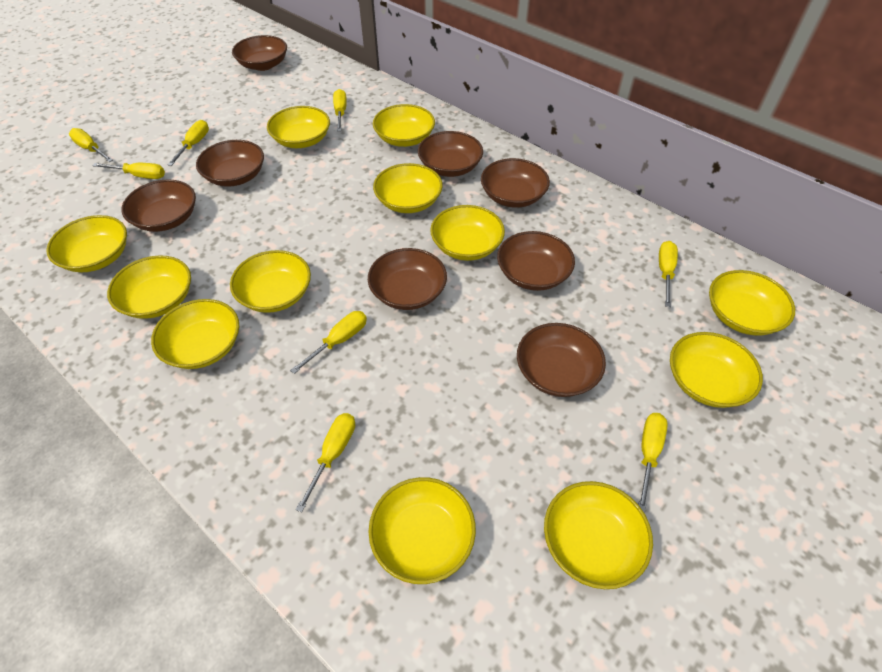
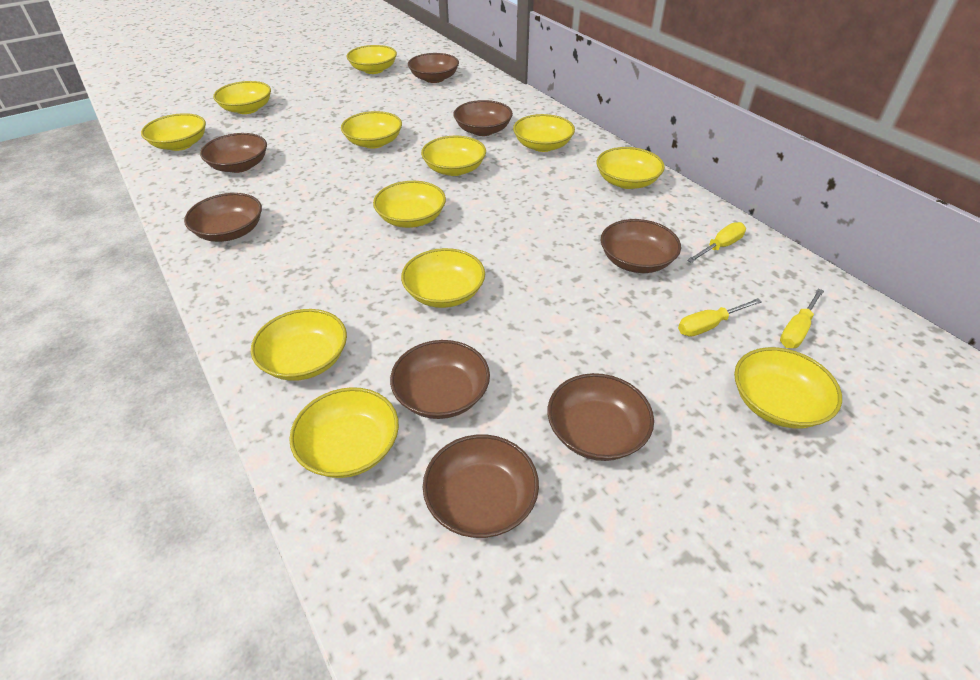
yellow screwdriver: [69,128,113,162] [92,163,165,179] [168,120,209,166] [290,311,367,374] [296,413,355,513] [333,89,347,131] [638,413,668,512] [659,241,678,307] = 8 -> [678,298,762,337] [687,222,746,263] [780,289,824,348] = 3

